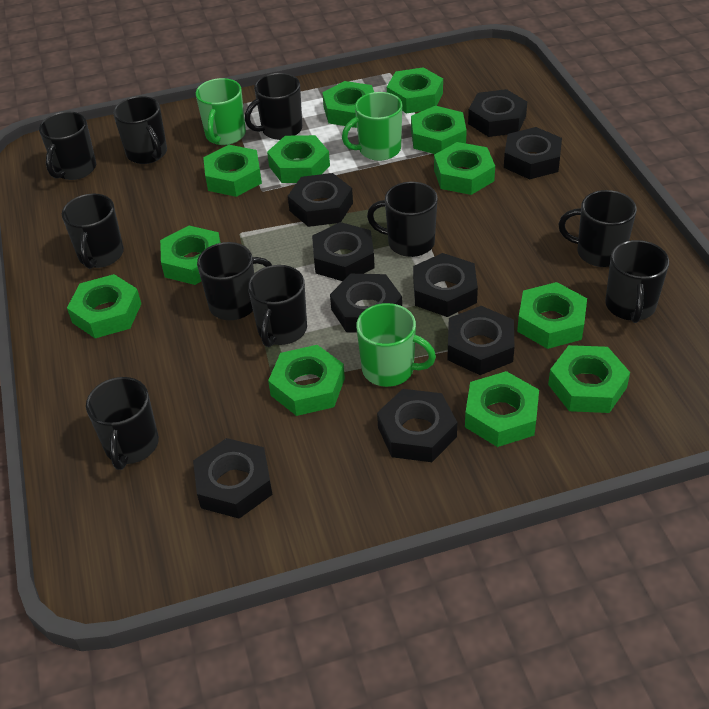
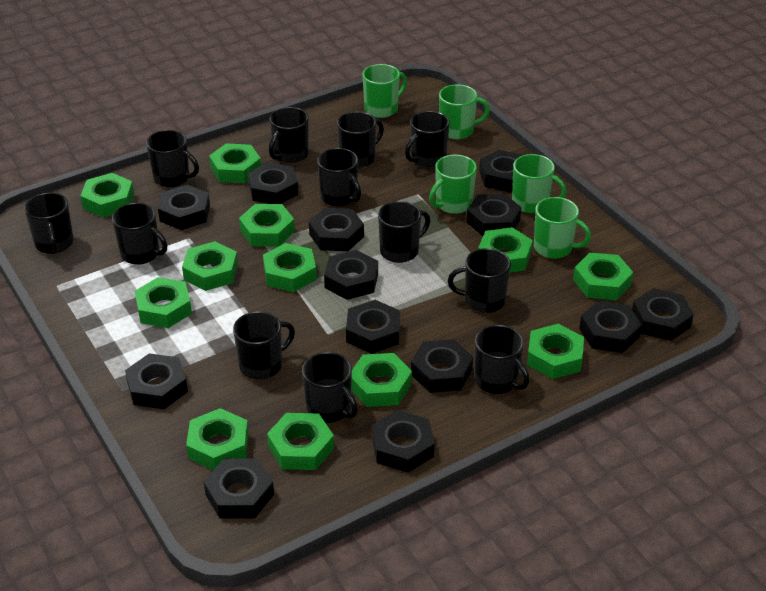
black mug: [39,111,96,180] [62,194,124,269] [86,377,159,470] [113,96,167,164] [197,242,272,320] [245,73,302,140] [248,265,307,347] [367,182,438,257] [558,190,637,267] [605,240,669,323] = 10 -> [24,193,74,254] [112,203,167,265] [146,130,199,187] [233,311,295,380] [269,107,309,163] [302,352,358,423] [317,148,361,207] [337,111,384,168] [378,201,430,263] [405,111,450,167] [448,248,511,313] [475,325,530,394] = 12
black nut: [193,438,272,519] [288,173,353,227] [312,222,375,281] [330,274,402,333] [377,389,457,462] [413,253,478,317] [447,306,515,375] [468,89,527,137] [504,127,562,179] = 9 -> [125,353,188,409] [158,185,210,230] [204,458,274,519] [248,162,298,204] [309,208,364,251] [324,250,378,300] [346,300,400,354] [372,410,434,473] [411,339,473,393] [466,194,521,236] [479,150,523,193] [579,301,642,353] [632,288,694,341] = 13
green mug: [196,78,246,145] [342,92,402,161] [356,303,436,387] = 3 -> [362,64,407,118] [429,155,477,214] [439,85,490,139] [512,154,566,213] [534,197,591,259] = 5

